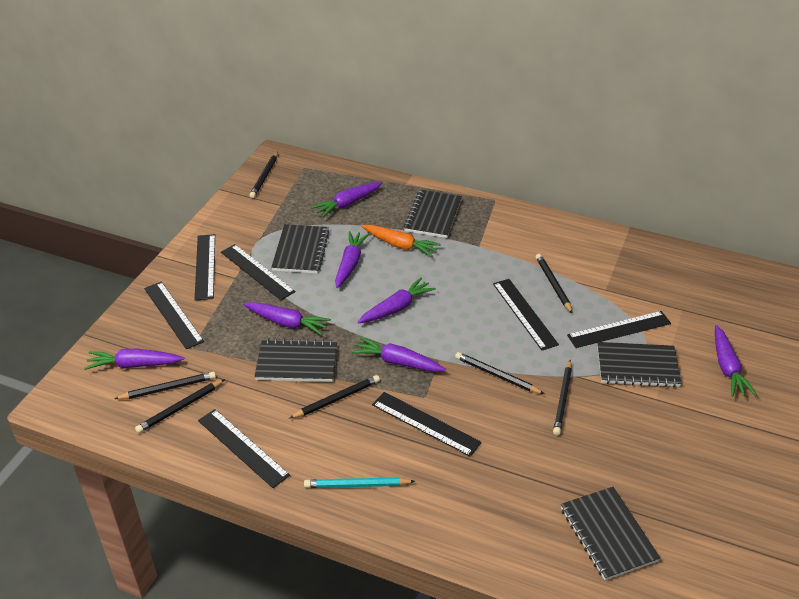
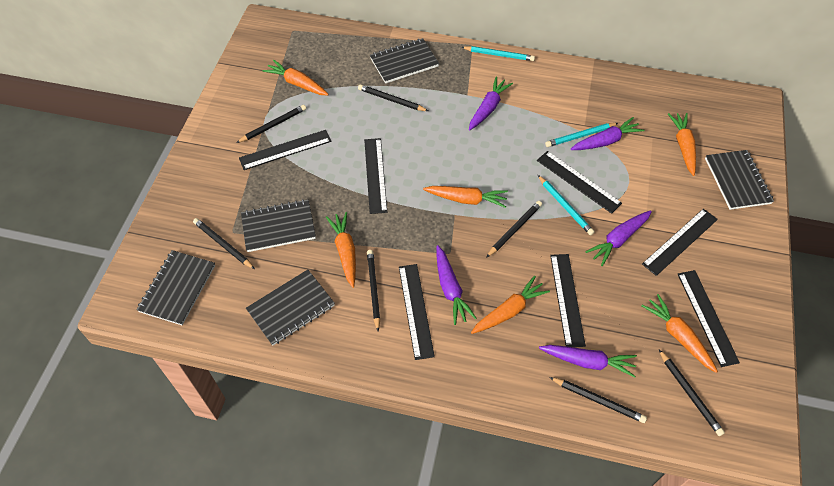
orange carrot: [361,225,441,257] = 1 -> [262,60,329,95] [326,212,356,288] [423,186,508,208] [471,276,550,334] [642,294,718,373] [668,113,696,176] = 6
purple carrot: [84,349,184,370] [243,302,331,335] [311,182,382,218] [335,231,370,288] [351,336,446,372] [358,277,436,324] [715,325,757,397] = 7 -> [436,245,477,325] [469,76,513,130] [539,345,637,378] [571,117,644,150] [585,210,652,266] = 5
turquoise pencil: [304,477,415,488] = 1 -> [461,46,535,61] [538,175,595,235] [545,123,618,147] = 3

